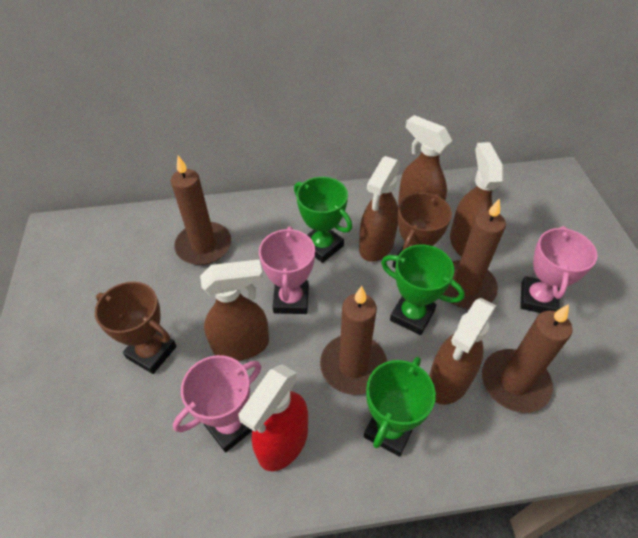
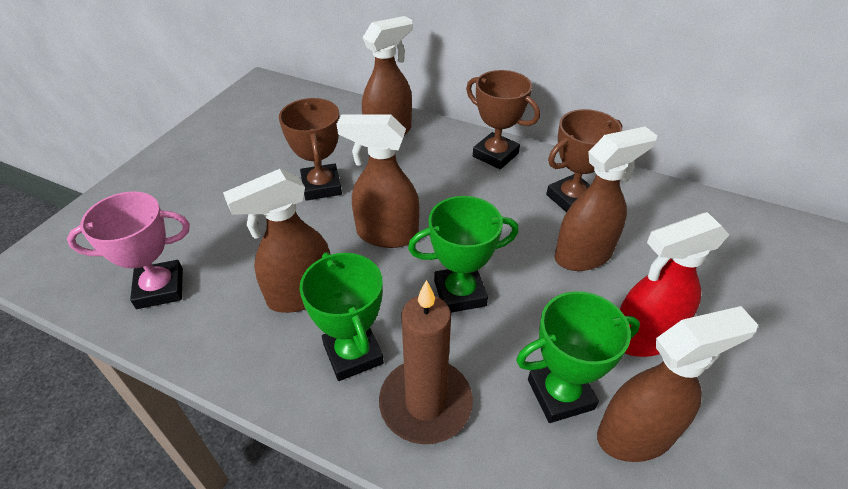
brown candle: [171,155,231,265] [320,286,387,395] [443,198,506,309] [482,304,572,413] = 4 -> [379,280,473,445] = 1
brown trophy: [95,282,177,374] [392,193,452,268] = 2 -> [279,98,342,201] [466,70,540,169] [546,109,622,212] = 3
pink trophy: [173,355,261,452] [259,227,315,314] [520,226,597,313] = 3 -> [67,191,190,309] = 1

